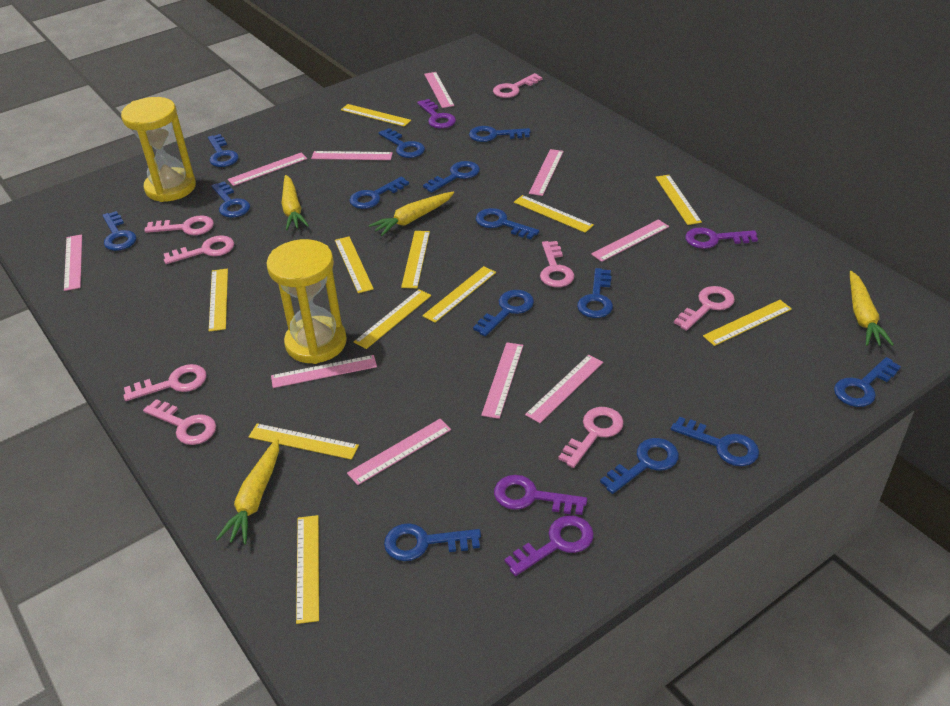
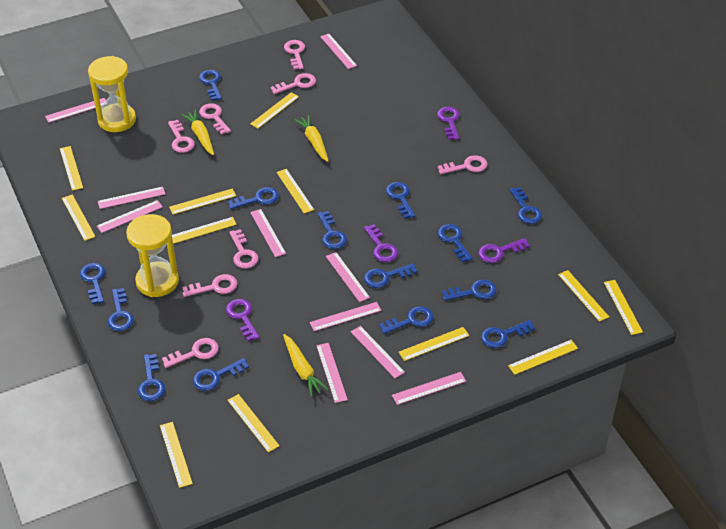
yellow carrot: [216,438,279,545] [281,175,309,231] [369,192,454,236] [850,271,894,346] = 4 -> [181,110,214,155] [283,334,329,397] [294,115,328,162] = 3
yellow ruler: [209,269,228,332] [249,423,359,460] [296,515,319,624] [335,236,374,293] [341,104,411,127] [354,289,431,349] [401,231,430,288] [422,266,496,323] [514,195,594,233] [656,175,702,225] [703,300,792,346] = 11 -> [60,146,83,191] [62,194,96,241] [160,422,193,488] [169,189,236,214] [172,217,237,244] [228,394,279,452] [250,92,299,128] [276,169,314,213] [399,327,469,361] [508,340,578,375] [558,270,609,322] [604,280,643,335] = 12

